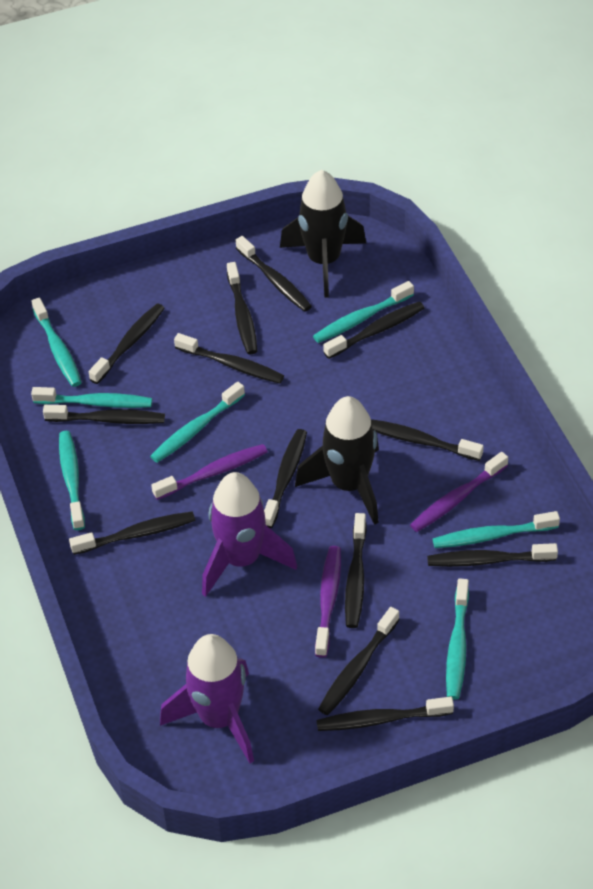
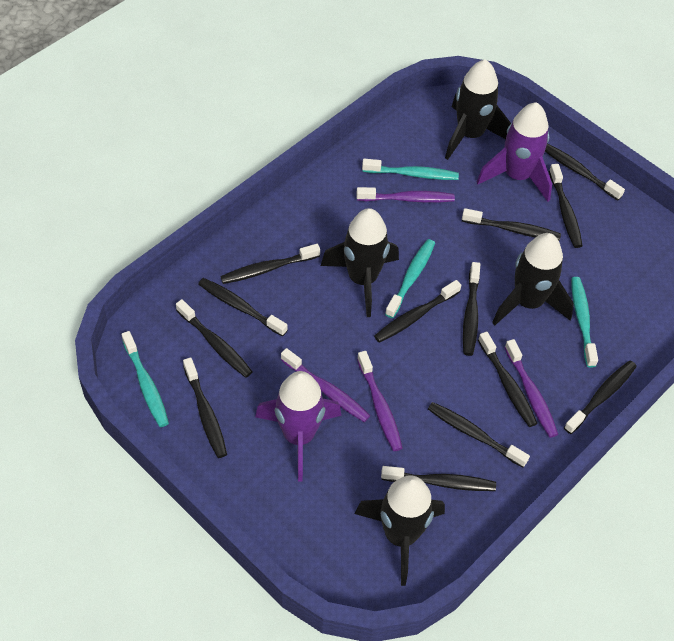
black rocket: [280,170,366,298] [295,396,379,525] = 2 -> [321,208,399,317] [355,475,445,586] [445,59,511,160] [492,233,574,325] = 4
purple toothbrush: [151,444,268,500] [315,546,341,658] [410,452,508,532] = 3 -> [281,348,370,422] [356,187,455,203] [357,351,403,451] [504,339,558,438] = 4
turquoise toothbrush: [31,298,82,387] [31,387,152,408] [59,431,85,530] [150,382,245,463] [313,281,414,343] [433,511,560,548] [446,578,469,700] = 7 -> [121,331,169,427] [362,159,459,180] [385,239,435,318] [571,277,598,368] = 4

